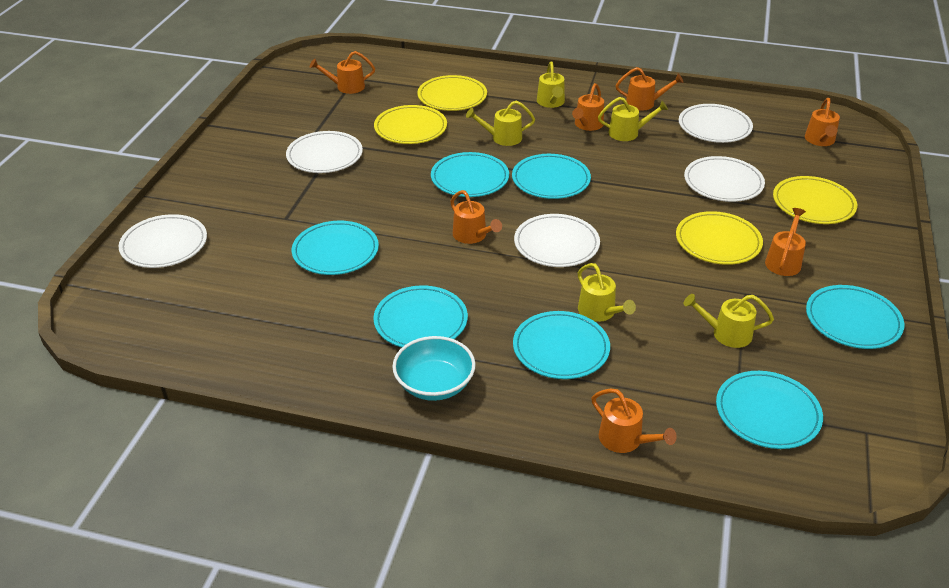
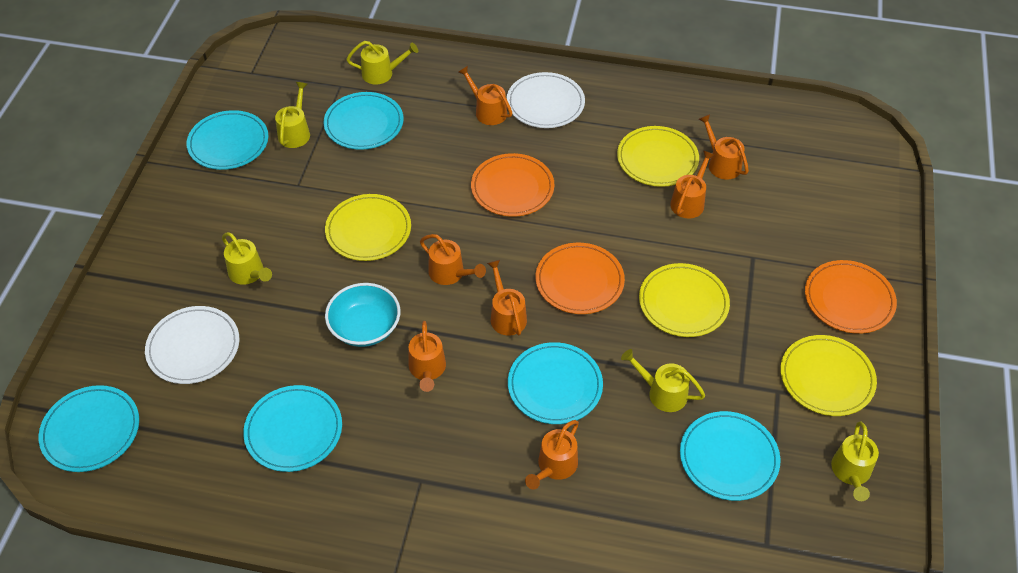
orange plate: none = 0 -> [471,153,554,217] [536,243,625,314] [805,260,897,334] = 3
turquoise plate: [292,221,379,275] [373,286,468,347] [431,152,509,197] [512,154,591,199] [513,311,610,379] [716,371,823,449] [806,285,904,349] = 7 -> [39,385,139,472] [187,110,268,170] [243,385,342,472] [324,92,404,150] [508,342,603,424] [680,411,780,501] = 6
white plate: [119,214,207,268] [286,131,363,173] [514,214,600,267] [679,104,753,143] [684,156,765,202] = 5 -> [145,306,239,384] [507,72,585,128] = 2

